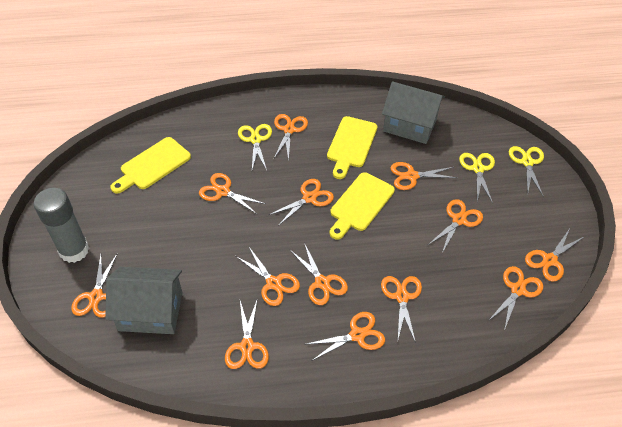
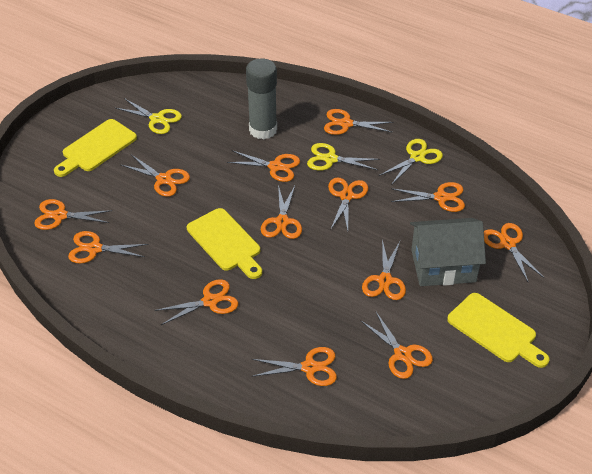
grey house: [105,267,182,334] [382,81,445,144] = 2 -> [410,218,486,286] = 1

